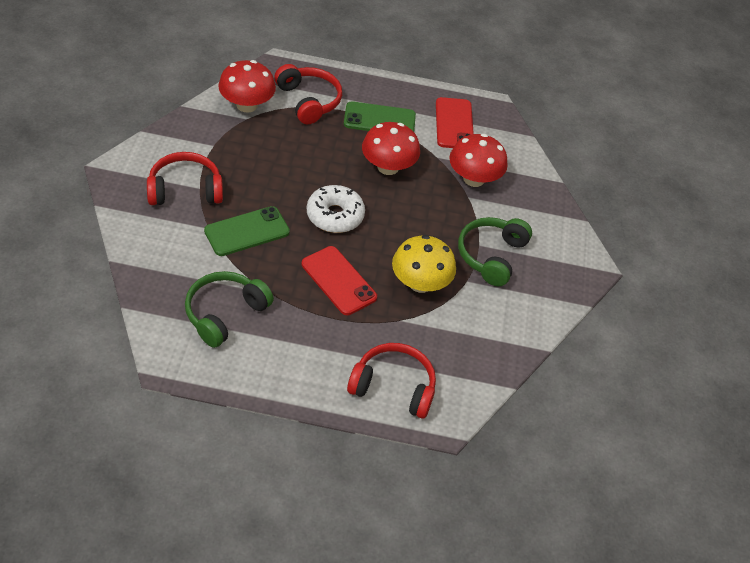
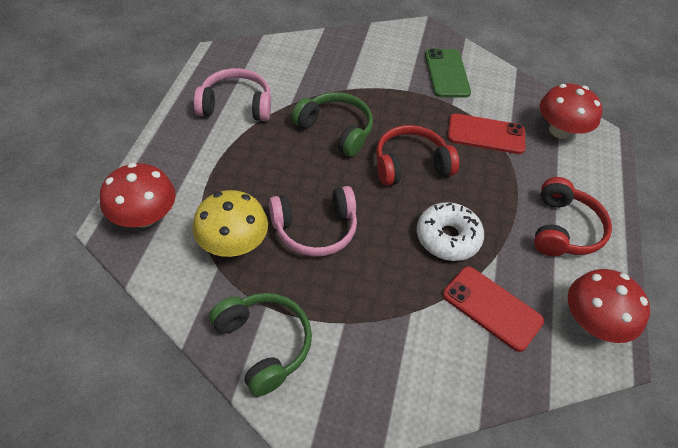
green phone: [204,206,290,256] [344,101,416,132] = 2 -> [425,49,471,97] = 1
pink headphones: none = 0 -> [194,68,271,121] [269,186,357,257] = 2
red headphones: [147,152,223,205] [274,64,342,124] [347,343,436,419] = 3 -> [376,125,459,186] [534,177,612,256] = 2

